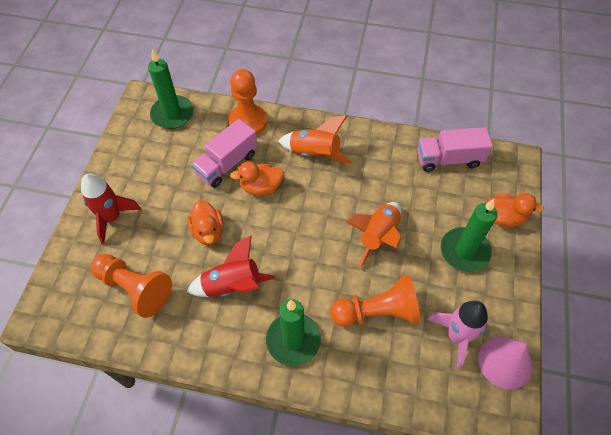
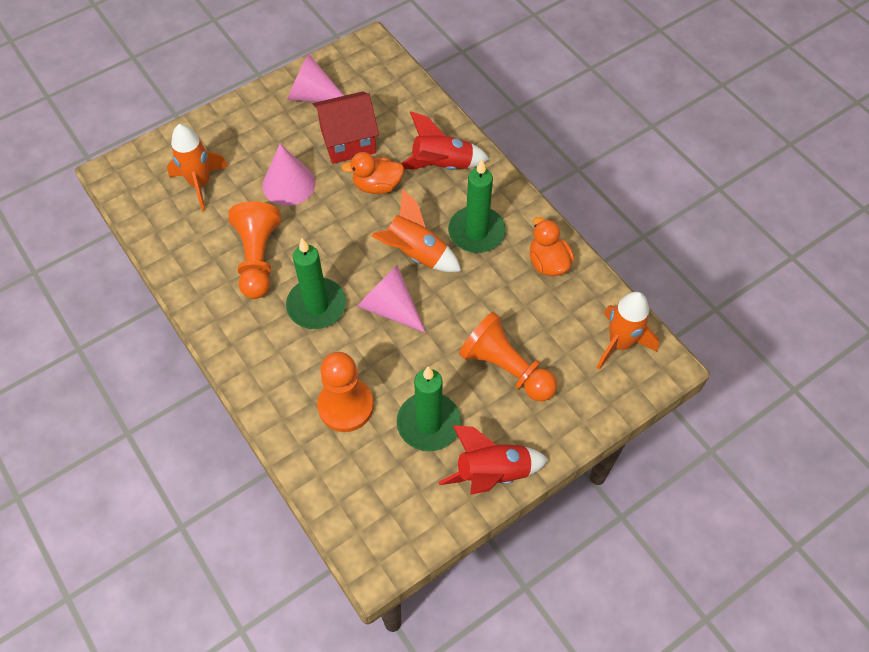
orange duck: [187,200,224,245] [230,162,284,196] [486,193,544,227] = 3 -> [341,152,404,194] [530,217,574,276] = 2
orange rocket: [279,115,351,164] [346,202,401,268] = 2 -> [167,124,228,211] [372,189,461,272] [597,292,659,370] = 3
pink cone: [478,337,532,390] = 1 -> [262,144,316,206] [287,53,344,102] [357,265,426,333] = 3
pink rocket: [427,301,488,370] = 1 -> none = 0
pink truck: [191,119,257,188] [417,127,493,172] = 2 -> none = 0
red house: none = 0 -> [313,91,379,164] = 1

